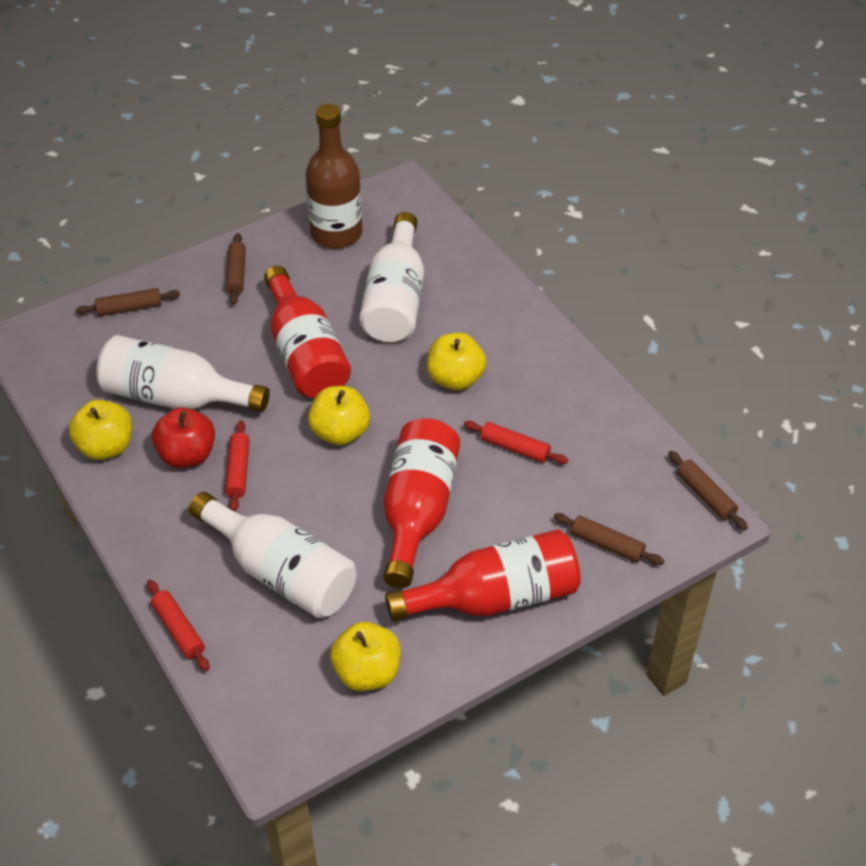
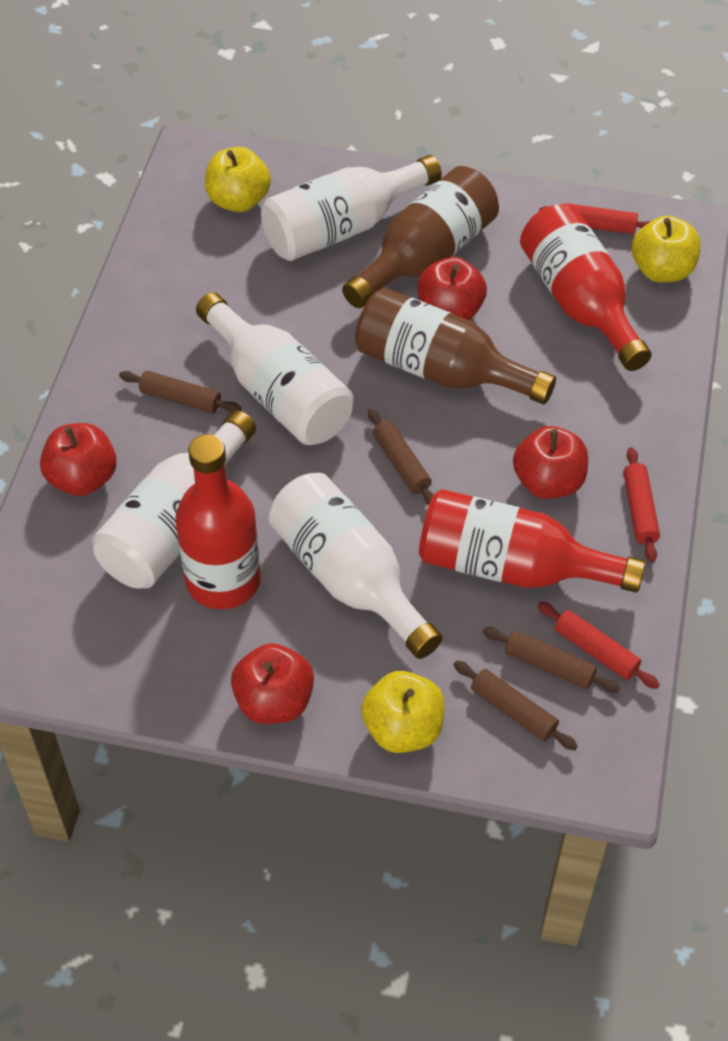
brown bottle: [305,104,363,249] = 1 -> [342,166,499,308] [355,288,556,404] = 2
red apple: [152,407,215,468] = 1 -> [40,423,117,496] [231,643,314,724] [417,257,487,320] [513,426,588,499] = 4
white bottle: [96,335,270,412] [189,492,356,618] [359,212,424,342] = 3 -> [92,410,256,588] [196,292,354,445] [261,155,442,261] [269,473,443,659] = 4
yellow apple: [69,400,132,460] [308,386,370,445] [330,622,401,691] [427,333,486,390] = 4 -> [205,147,271,212] [361,671,445,753] [632,216,700,282] = 3

